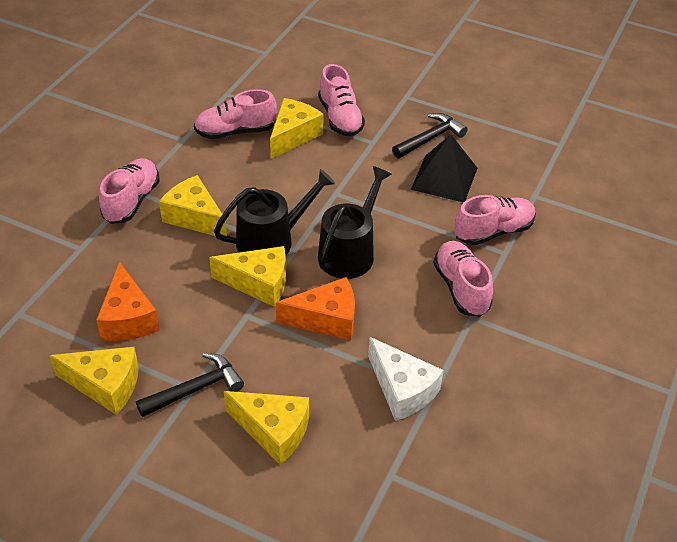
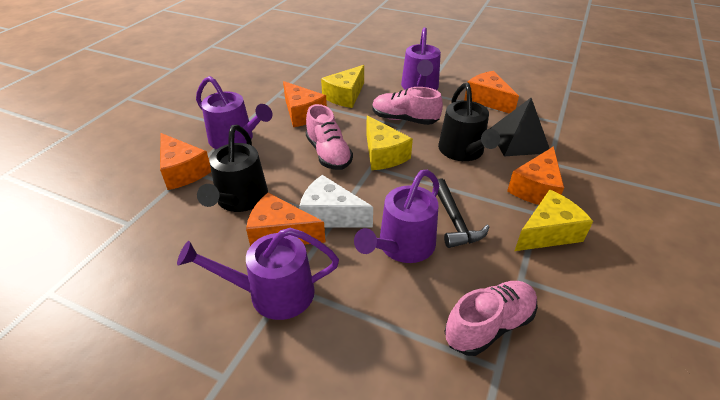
black hammer: [136,353,244,417] [392,113,468,158] = 2 -> [433,178,489,248] = 1
orange cheese: [96,262,160,341] [276,277,355,340] = 2 -> [160,133,211,190] [246,193,325,246] [283,81,327,127] [464,71,519,114] [507,146,564,205] = 5
pink shoe: [99,158,160,224] [194,89,277,139] [318,64,365,137] [434,241,493,317] [454,195,536,245] = 5 -> [306,104,353,170] [372,87,443,125] [444,281,538,356] = 3
purple watering can: none = 0 -> [177,228,339,320] [196,76,272,149] [354,170,439,263] [401,27,441,90] = 4
yellow cheese: [49,347,139,415] [159,175,227,236] [209,246,286,307] [224,391,309,465] [270,98,324,159] = 5 -> [321,65,364,108] [366,115,413,170] [515,190,593,251] = 3

